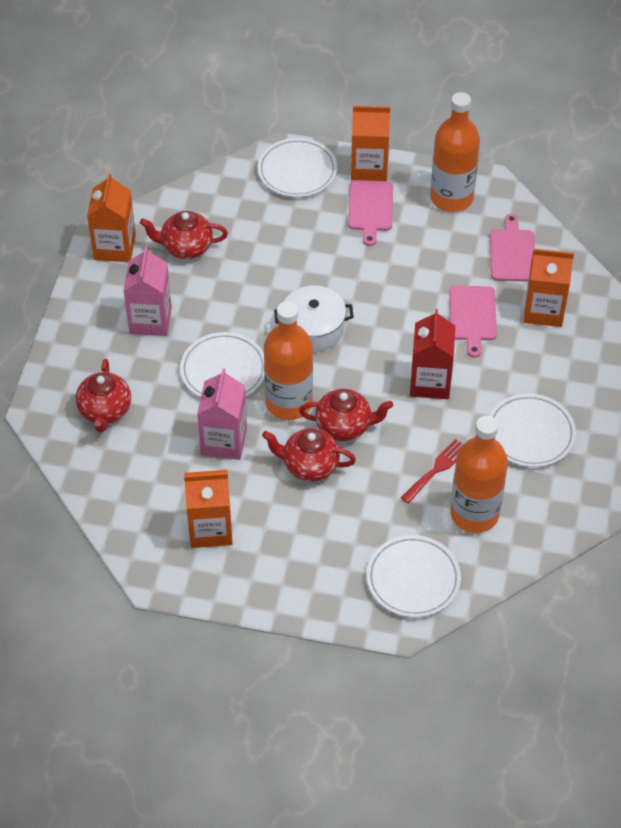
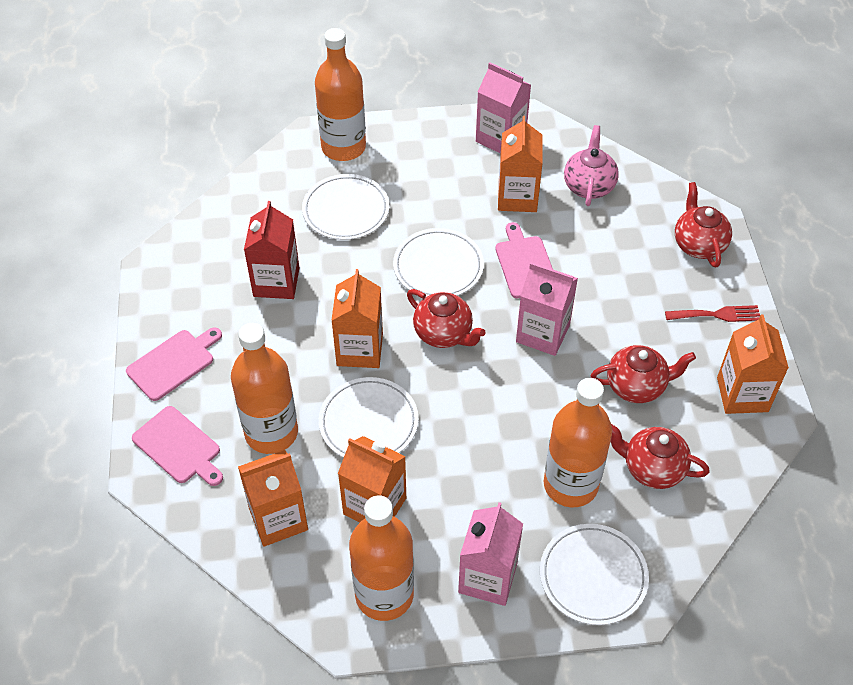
orange bottle: [264,301,313,420] [430,92,480,212] [450,415,508,533] = 3 -> [231,323,298,454] [315,28,366,161] [349,495,414,621] [544,378,612,507] = 4
orange carton: [87,173,136,262] [184,470,233,548] [351,106,390,181] [524,249,574,327] = 4 -> [238,450,308,547] [331,269,383,368] [338,436,406,523] [498,116,543,212] [717,314,789,414] = 5
pink carton: [123,246,172,336] [197,368,247,460] = 2 -> [458,502,523,606] [476,62,531,153] [516,262,578,356] = 3
pink teapot: none = 0 -> [564,125,619,206] = 1
white pot: [274,285,354,352] = 1 -> none = 0

